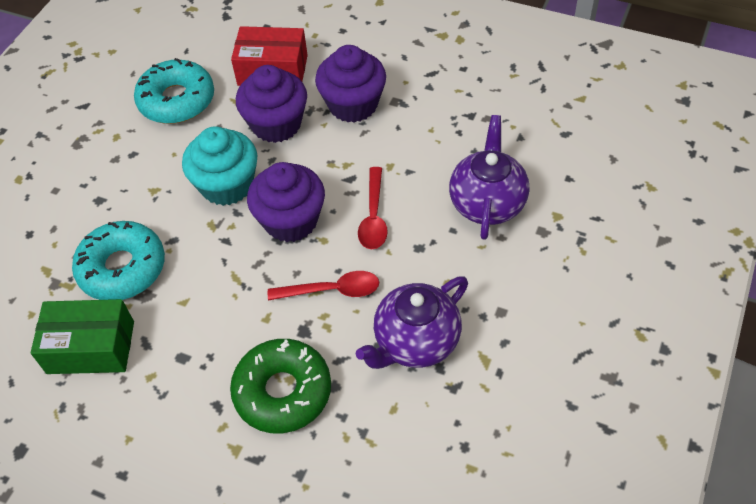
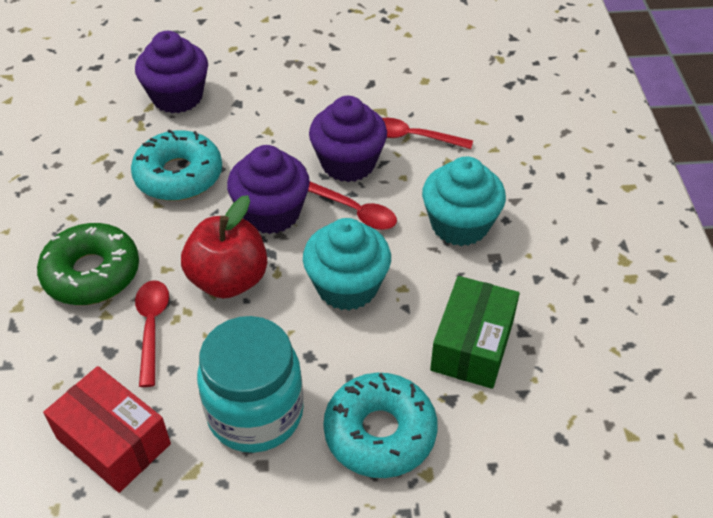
purple teapot: [356,276,468,369] [449,115,529,240] = 2 -> none = 0
red apple: none = 0 -> [181,195,267,299] = 1
red spoon: [268,271,379,300] [358,167,388,249] = 2 -> [135,280,169,387] [308,182,397,230] [382,118,473,149] = 3
turquoise cupcake: [182,126,258,206] = 1 -> [303,218,391,310] [422,156,506,246] = 2
turquoise jar: none = 0 -> [197,316,304,453] = 1

